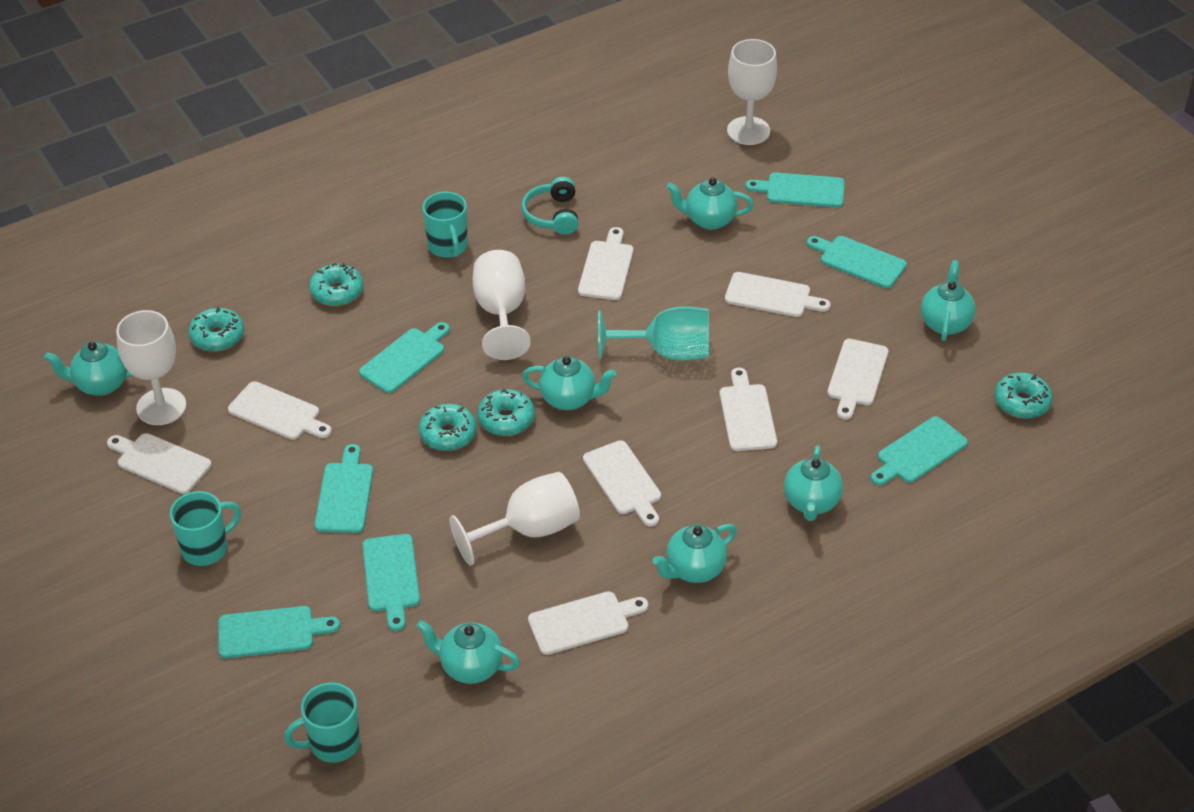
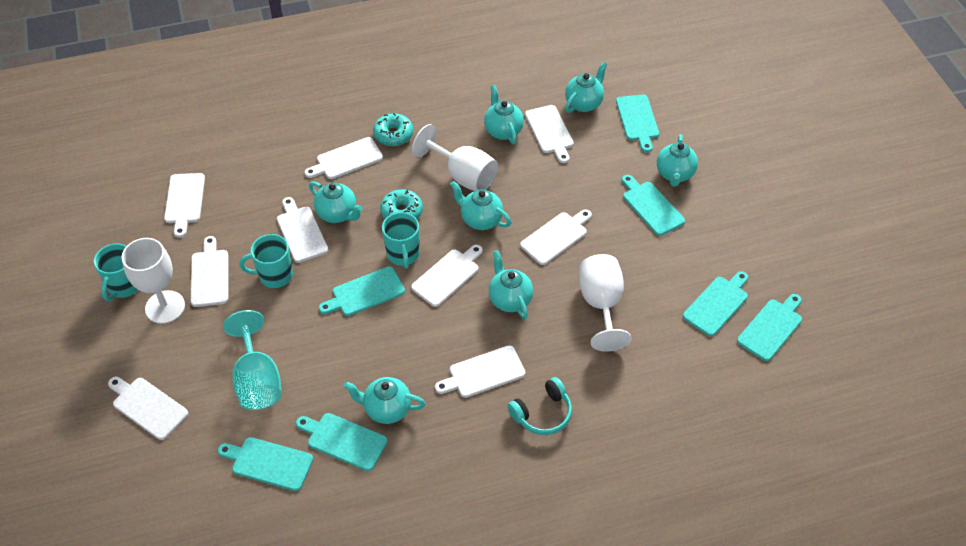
turquoise donut: [189,307,244,352] [309,263,363,306] [419,404,477,451] [477,389,535,436] [995,373,1053,419] = 5 -> [373,113,413,146] [380,189,423,219] = 2
white cutting board: [107,433,212,494] [228,381,332,440] [528,591,648,655] [578,227,633,300] [583,440,661,527] [719,368,777,451] [725,272,830,317] [827,339,889,420] = 8 -> [108,377,188,440] [164,173,205,238] [191,236,229,307] [277,197,328,263] [304,137,383,179] [411,245,483,307] [435,346,525,398] [520,209,592,265] [525,105,574,163] = 9
white goblet: [116,310,186,425] [449,472,580,566] [473,250,531,360] [727,39,777,145] = 4 -> [122,238,185,324] [412,124,498,191] [579,254,632,352] = 3

